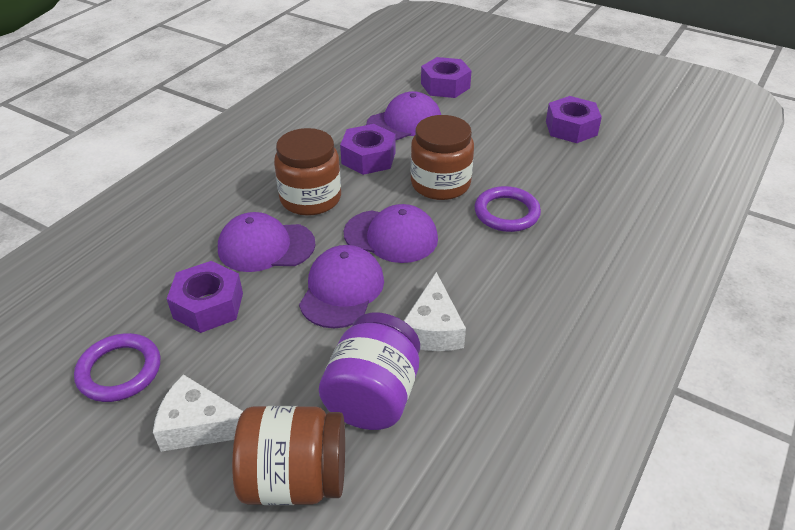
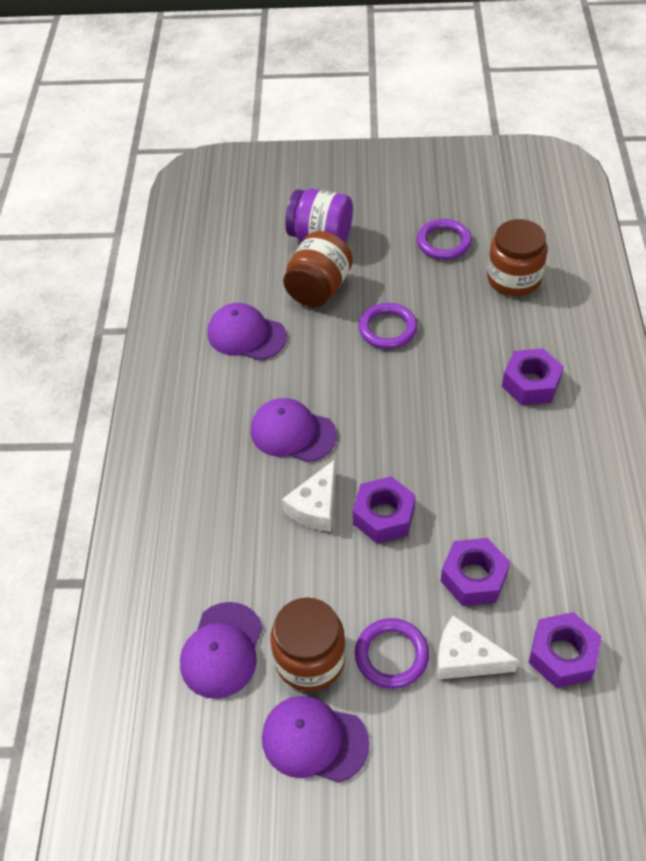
purple ring: [74,333,160,402] [475,186,541,232] = 2 -> [355,618,429,689] [359,303,417,349] [417,219,472,260] = 3

